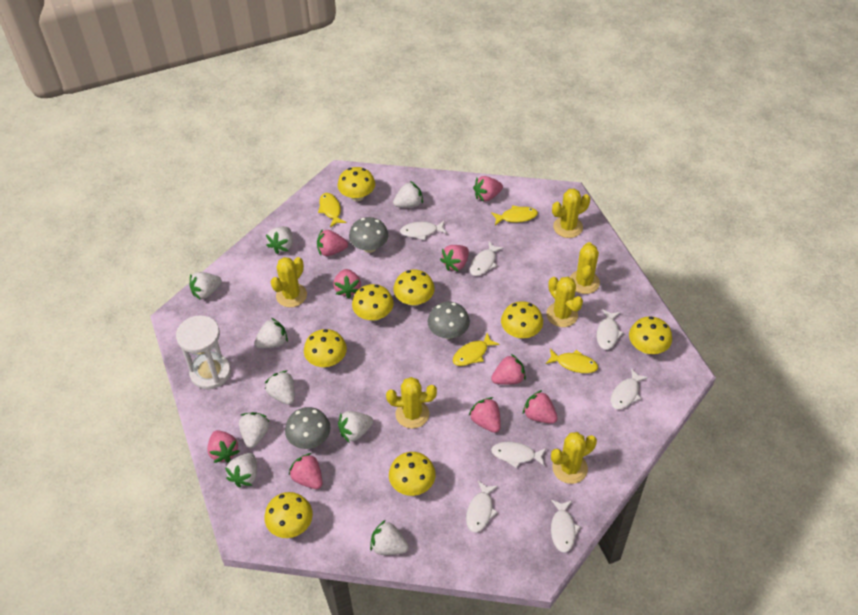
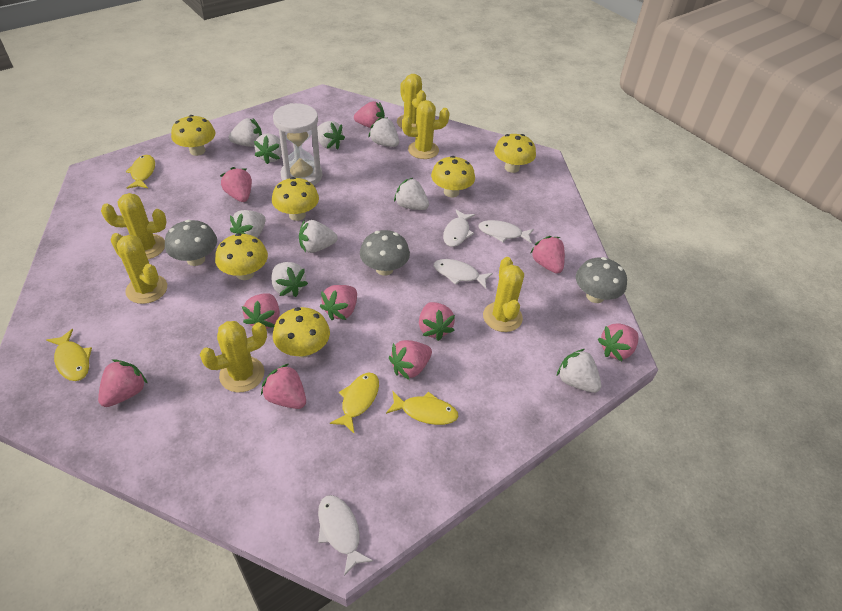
pink strawberry: [207,430,240,463] [289,453,323,489] [317,229,348,256] [333,269,361,298] [440,245,469,272] [469,397,501,433] [473,176,503,202] [491,354,526,385] [523,390,558,424] = 9 -> [98,359,148,407] [220,167,252,202] [242,293,280,329] [261,364,306,409] [320,285,357,320] [354,101,385,128] [389,340,432,380] [419,302,455,341] [530,236,565,274] [598,323,639,361] = 10
white fish: [400,220,447,240] [466,481,498,533] [470,241,504,276] [491,442,547,468] [551,500,581,553] [597,309,623,350] [610,368,649,409] = 7 -> [318,495,373,576] [434,259,493,288] [443,210,475,247] [478,220,534,244] = 4
yellow mushroom: [264,492,313,538] [304,329,347,367] [338,167,375,201] [352,284,394,321] [389,452,436,496] [393,270,435,306] [501,301,543,339] [629,316,672,354] = 8 -> [171,115,216,156] [215,233,268,280] [272,177,319,221] [273,307,330,358] [431,156,475,197] [494,134,536,173] = 6

